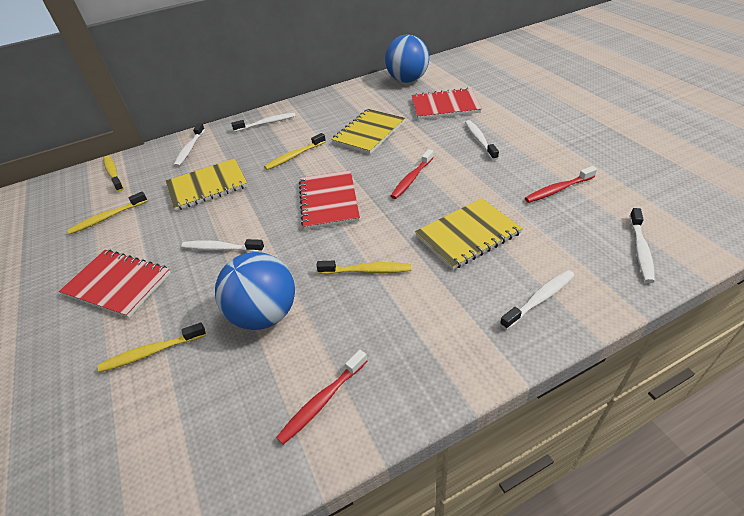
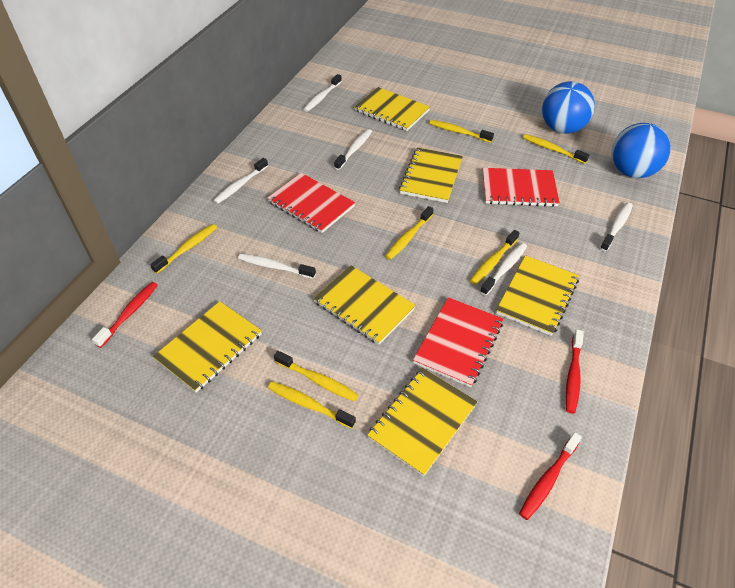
yellow notebook: [166,159,248,211] [331,109,405,154] [415,198,523,270] = 3 -> [153,301,262,393] [313,265,416,345] [354,87,430,131] [367,368,478,477] [399,147,463,203] [496,255,579,336] = 6
yellow toothbrush: [67,192,147,234] [98,323,206,372] [103,156,124,192] [264,133,326,170] [316,261,411,274] = 5 -> [150,224,217,274] [268,381,356,429] [274,351,358,402] [385,206,433,260] [429,120,494,143] [470,230,520,285] [523,134,590,164] = 7

